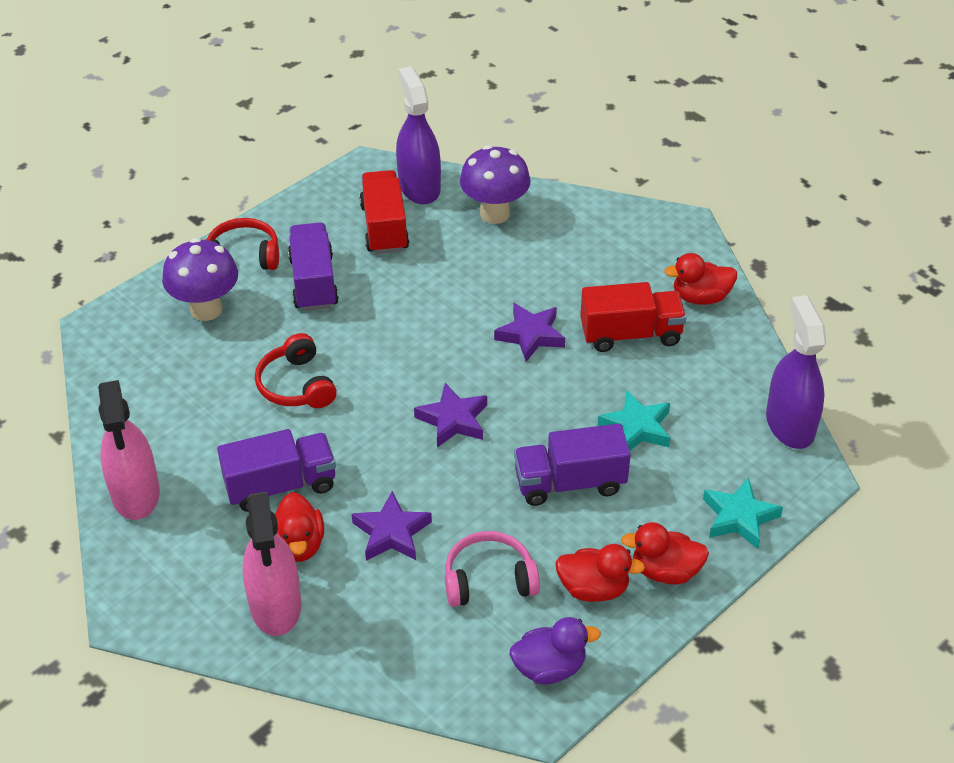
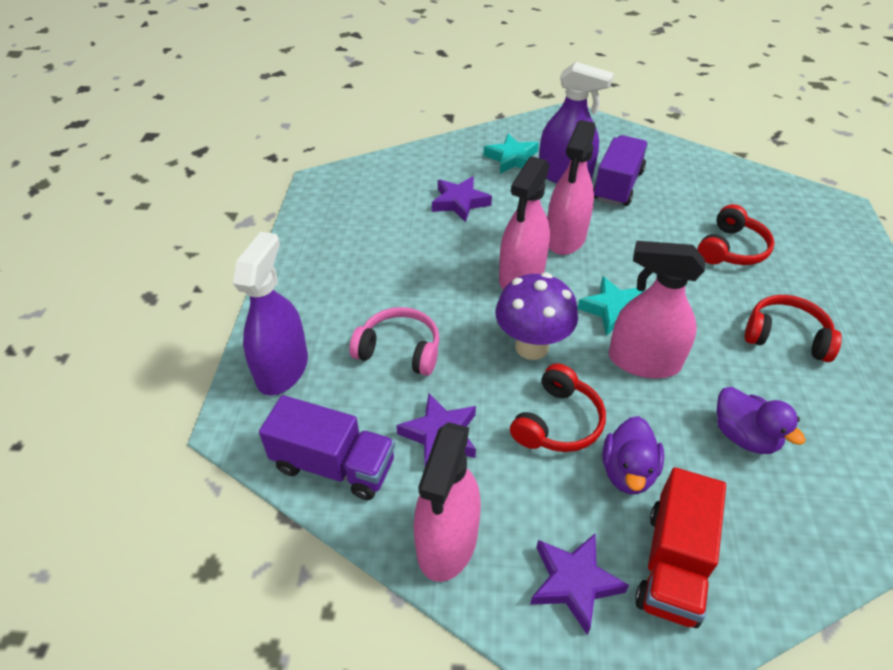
pink spray bottle: [98,380,160,520] [243,491,301,636] = 2 -> [413,422,481,582] [499,156,550,290] [547,120,596,255] [609,241,705,378] = 4
purple duck: [510,617,601,684] = 1 -> [602,416,664,494] [717,387,806,454] = 2
purple mushroom: [162,238,238,321] [460,145,531,224] = 2 -> [495,273,578,360] = 1
purple truck: [217,429,336,512] [288,222,339,311] [514,424,631,506] = 3 -> [259,395,395,500] [593,135,648,206] = 2
red duck: [275,492,324,562] [555,544,645,602] [621,522,709,585] [664,253,737,305] = 4 -> none = 0
red headphones: [205,218,279,270] [255,333,337,408] = 2 -> [510,363,606,452] [697,204,774,265] [745,295,842,362] = 3
red truck: [359,170,409,254] [580,282,686,352] = 2 -> [635,467,726,628] = 1

